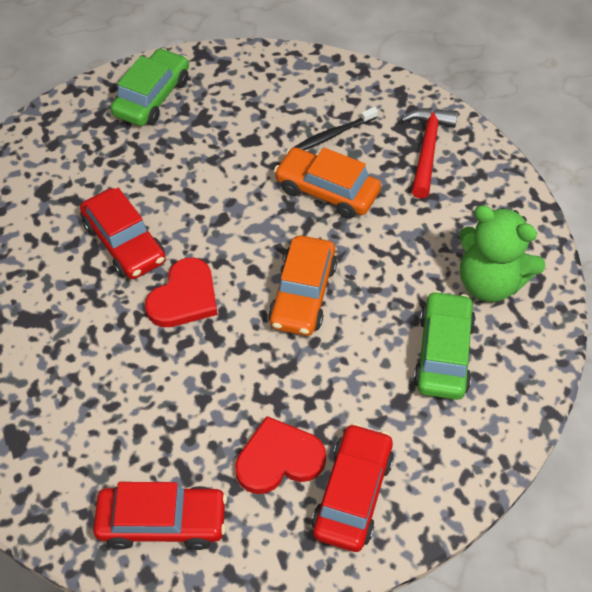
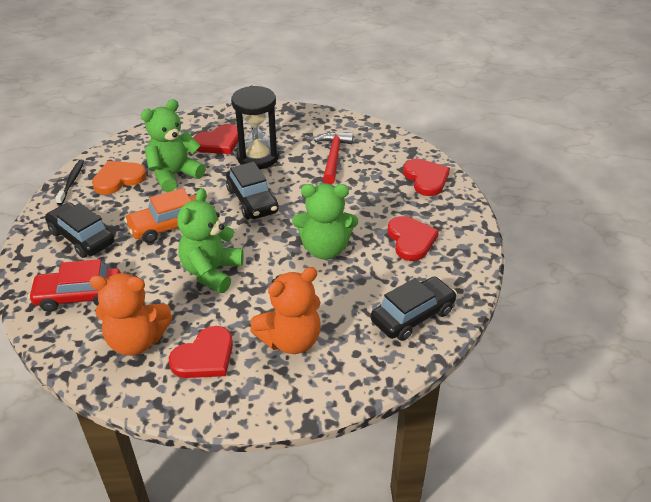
black car: none = 0 -> [45,202,114,258] [226,162,278,219] [371,277,457,341] = 3
black hourglass: none = 0 -> [231,86,279,169] = 1
green car: [111,48,189,126] [413,291,476,400] = 2 -> none = 0
green teddy bear: [459,205,546,302] = 1 -> [141,99,206,192] [177,188,244,293] [292,183,358,260] = 3
orange car: [268,235,337,336] [274,147,381,219] = 2 -> [124,188,196,243] = 1
orange heart: none = 0 -> [92,161,147,195] = 1
orange teddy bear: none = 0 -> [89,273,172,356] [250,267,321,354] = 2
red car: [80,188,166,279] [93,482,227,550] [312,423,394,552] = 3 -> [28,259,121,312] = 1
red heart: [145,258,217,327] [235,416,326,494] = 2 -> [169,326,233,378] [193,124,238,154] [388,216,439,261] [403,159,450,196] = 4

